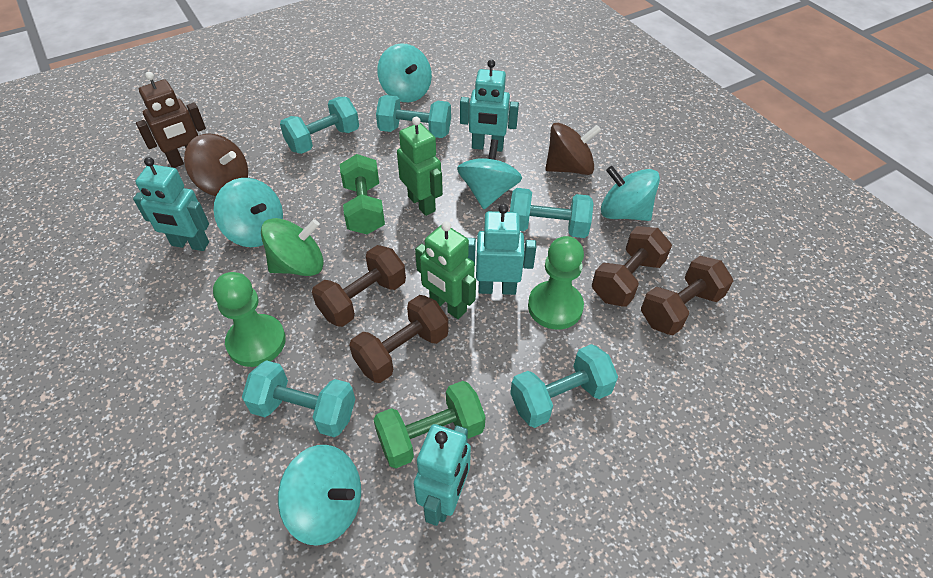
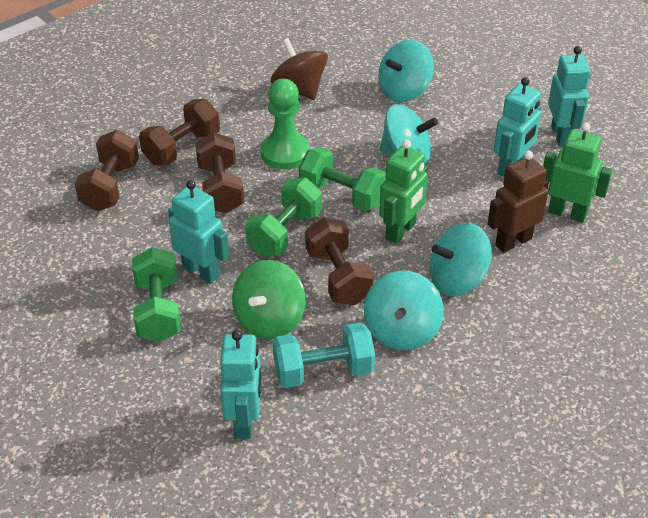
brown spinning top: [184,133,248,196] [545,122,601,175] = 2 -> [271,38,328,100] = 1
green dumbbell: [340,154,385,234] [374,381,486,469] = 2 -> [132,247,181,342] [245,178,322,256] [299,147,386,211] = 3
green pawn: [213,272,286,367] [528,236,584,330] = 2 -> [260,79,310,169] = 1
turquoise dumbbell: [242,360,355,437] [280,97,359,154] [376,95,451,138] [510,188,593,238] [510,344,618,428] = 5 -> [273,322,375,388] = 1
turquoise spinning top: [214,178,283,247] [278,445,361,546] [377,43,432,102] [457,139,522,209] [601,166,660,221] = 5 -> [364,271,444,350] [378,40,434,102] [380,104,438,165] [430,223,492,296] = 4

